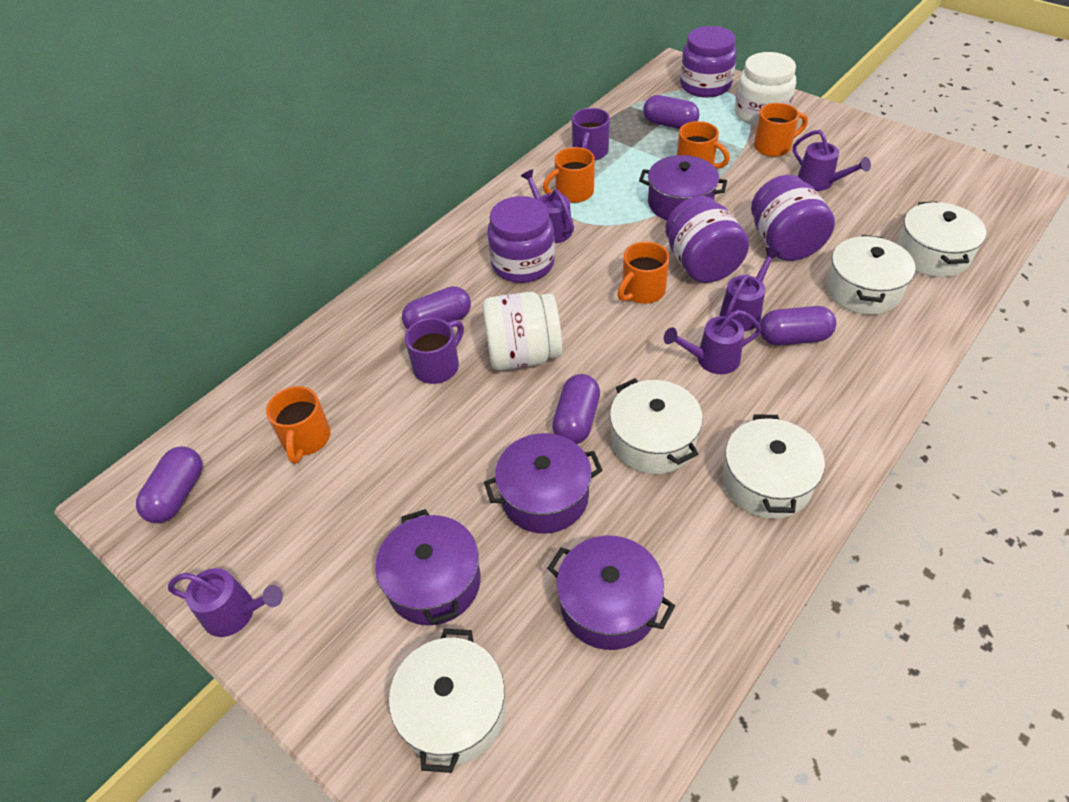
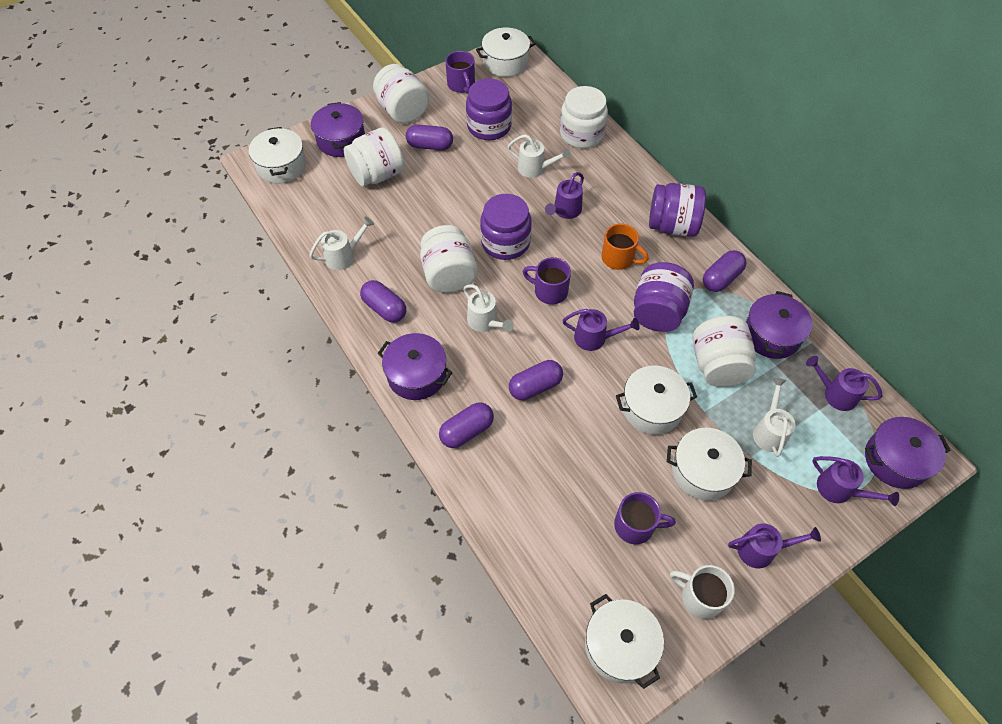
orange mug: [266,386,331,464] [543,147,595,203] [618,241,670,304] [677,121,730,169] [754,103,808,157] = 5 -> [601,224,649,270] = 1
purple mug: [405,318,464,384] [572,108,610,160] = 2 -> [445,51,475,93] [523,257,571,305] [614,492,676,544] = 3
white jar: [482,292,562,370] [735,52,796,126] = 2 -> [344,127,404,186] [373,64,429,124] [420,225,478,293] [560,86,608,148] [693,316,756,387] = 5
white mug: none = 0 -> [670,565,735,619] = 1
white watering can: none = 0 -> [309,217,374,270] [463,284,514,332] [507,134,571,178] [753,378,795,457] = 4

